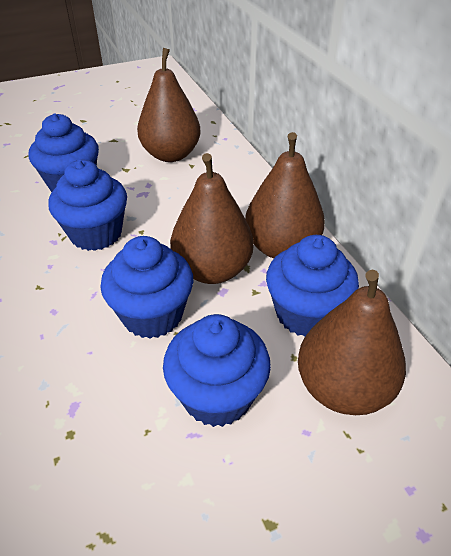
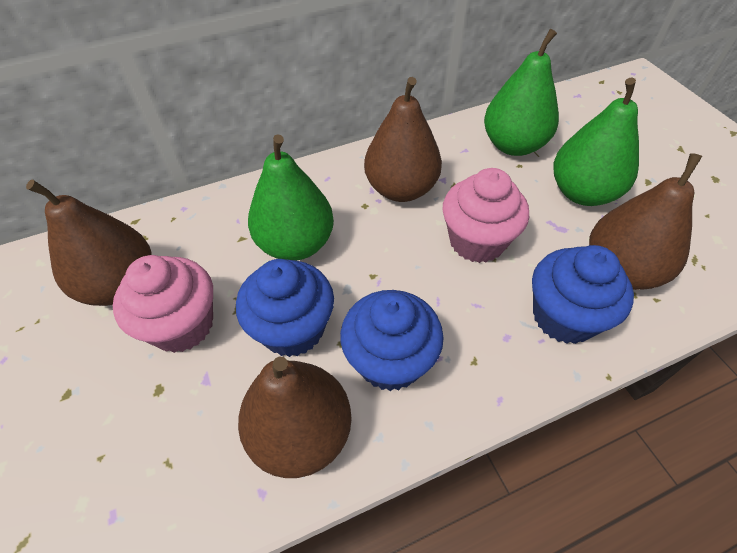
blue cupcake: [29,113,99,192] [48,160,127,251] [100,236,193,339] [163,314,271,427] [266,235,359,336] = 5 -> [236,259,334,357] [340,290,444,391] [532,245,634,344] = 3
green pear: none = 0 -> [248,134,334,261] [484,29,559,156] [553,77,639,206] = 3
pink cupcake: none = 0 -> [113,255,213,353] [442,168,529,263] = 2

